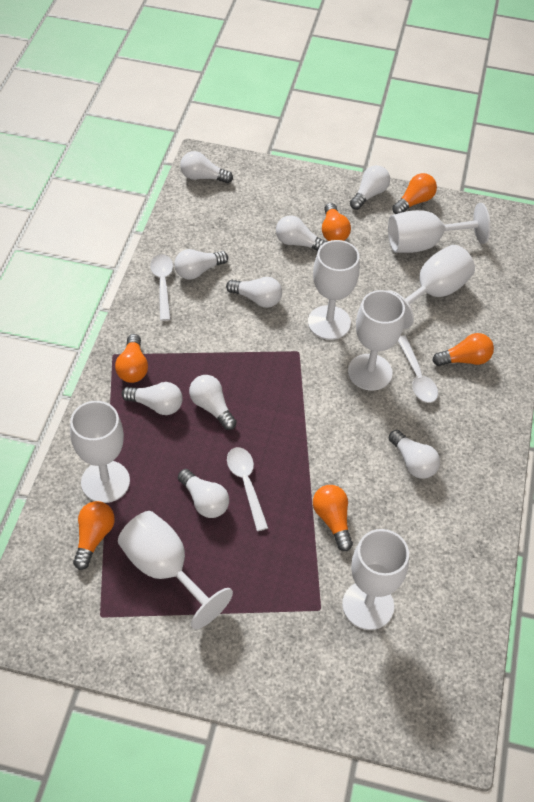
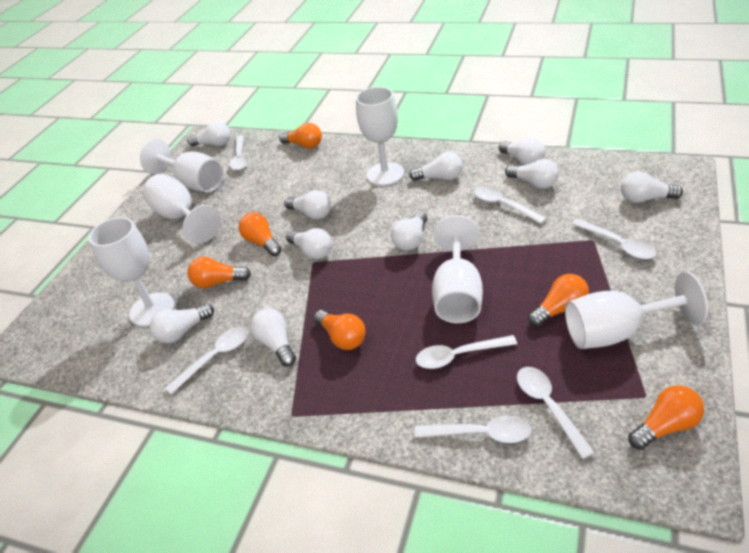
white goblet: [70,401,130,503] [118,511,233,629] [308,240,360,340] [342,529,409,630] [348,290,405,390] [388,203,490,253] [388,245,475,329] = 7 -> [89,217,174,326] [140,139,223,192] [143,174,221,244] [356,87,404,186] [432,215,483,323] [565,272,708,349] = 6
white light bulb: [122,382,183,415] [174,249,228,280] [178,469,229,518] [180,151,233,184] [189,375,237,430] [226,277,282,308] [276,215,327,251] [350,165,390,210] [389,430,440,479] = 9 -> [150,304,214,343] [187,121,230,146] [250,308,296,367] [284,190,331,219] [286,228,332,260] [391,211,427,251] [409,152,463,181] [499,138,545,165] [505,159,559,189] [621,171,683,203] = 10
white spoon: [150,254,173,321] [227,447,268,531] [398,335,438,403] = 3 -> [165,327,248,395] [229,135,249,171] [414,415,531,443] [416,335,517,369] [474,186,547,224] [517,367,595,459] [572,219,656,259] = 7

